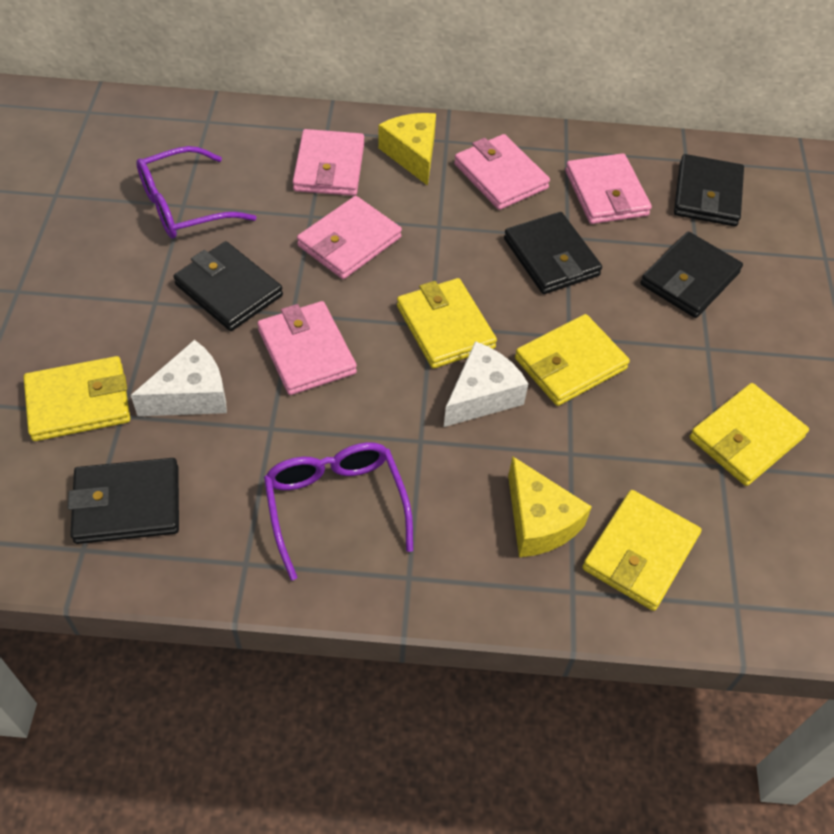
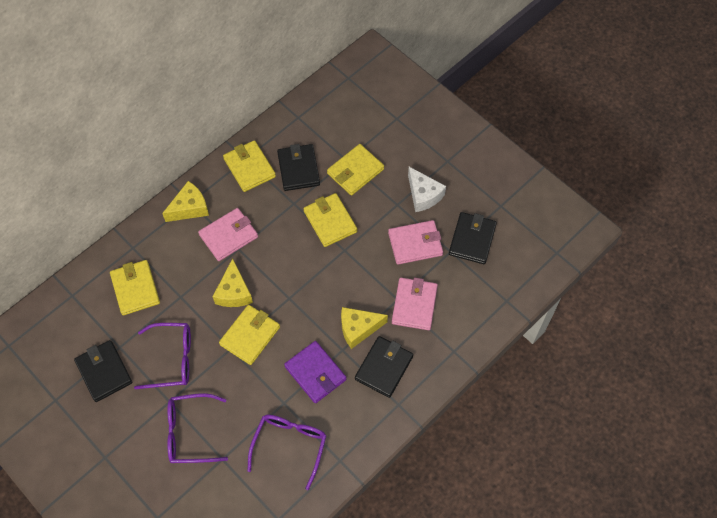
black wallet: [67,458,179,544] [173,241,283,331] [504,212,602,294] [640,232,743,318] [674,154,744,226] = 5 -> [74,340,132,402] [277,144,320,191] [355,336,413,398] [449,212,497,264] = 4
pink wallet: [257,301,357,395] [293,129,364,196] [297,196,402,279] [454,134,550,210] [565,153,652,224] = 5 -> [198,208,258,261] [388,220,443,265] [392,278,438,330] = 3
purple glasses: [136,146,256,239] [264,442,413,580] = 2 -> [134,323,191,389] [167,393,228,463] [247,415,327,490] = 3
purple wallet: none = 0 -> [284,341,346,403] = 1
white cheese: [131,340,227,416] [444,341,528,427] = 2 -> [408,167,446,212] = 1
yellow cheese: [378,113,436,186] [508,456,592,557] = 2 -> [162,181,209,222] [212,258,253,307] [341,307,388,349] = 3

